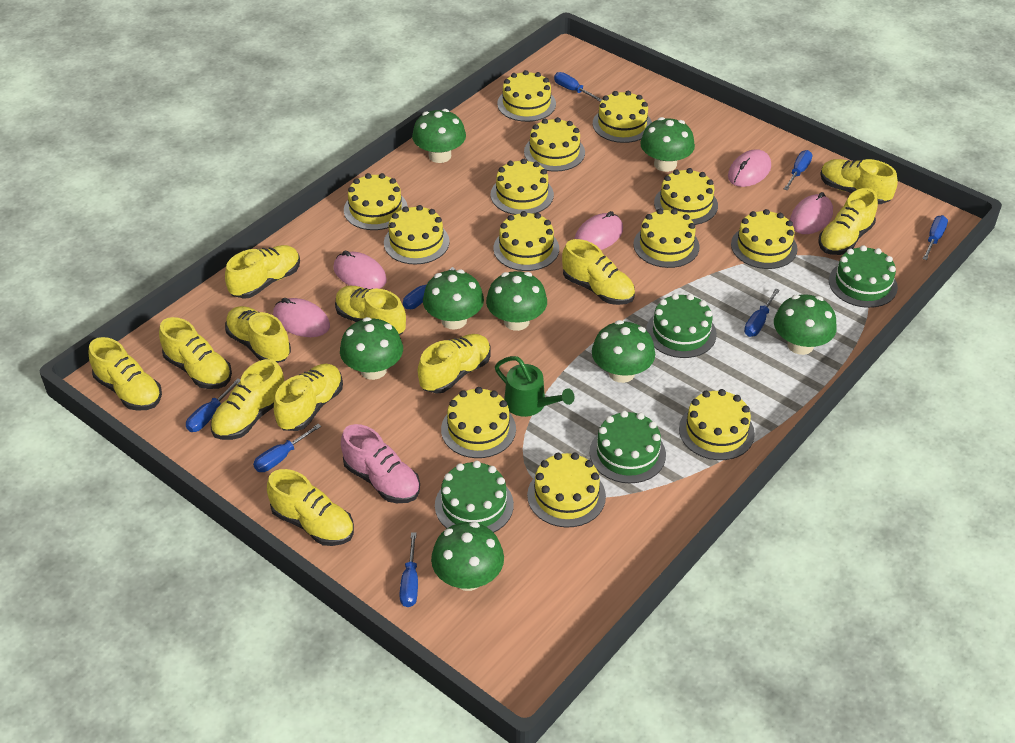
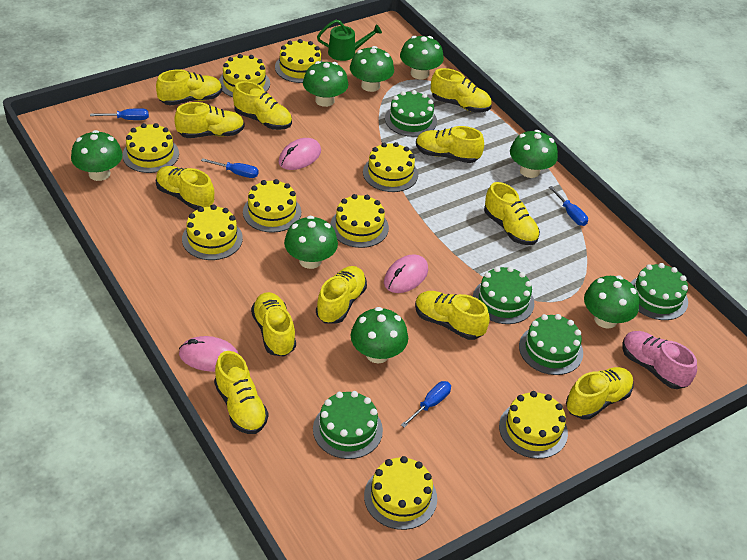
blue screwdriver: [186,378,241,432] [253,424,321,472] [400,532,418,607] [403,267,456,309] [554,72,602,102] [744,288,780,337] [784,150,812,190] [923,215,948,260] = 8 -> [90,108,149,120] [201,158,259,178] [401,381,451,428] [549,186,588,226] = 4
green cake: [435,461,514,533] [590,411,666,483] [646,293,717,358] [829,245,898,308] = 4 -> [313,391,383,459] [385,90,437,137] [473,266,534,324] [519,314,583,375] [630,263,688,320] = 5
pink mouse: [273,298,330,337] [333,250,387,289] [574,211,623,250] [728,149,771,187] [790,192,833,234] = 5 -> [179,336,239,372] [278,138,321,170] [384,255,428,293] = 3
yellow cake: [344,173,408,230] [384,205,450,265] [441,387,516,458] [491,159,554,215] [493,211,559,271] [497,70,556,122] [524,117,585,172] [527,453,606,528] [593,91,652,143] [633,209,700,268] [654,168,718,225] [679,389,755,460] [731,209,798,269] = 13 -> [122,123,179,173] [182,205,243,260] [219,54,270,97] [243,179,301,233] [275,39,323,83] [330,194,389,248] [363,142,418,192] [364,456,437,530] [499,391,568,459] = 9

